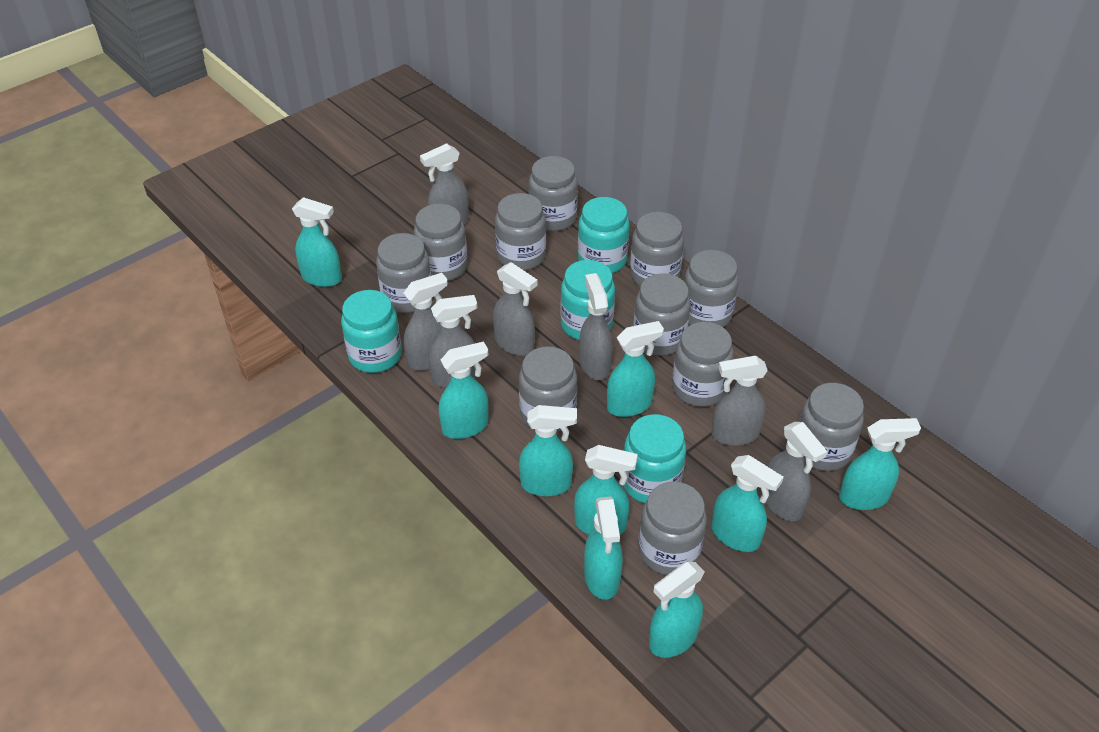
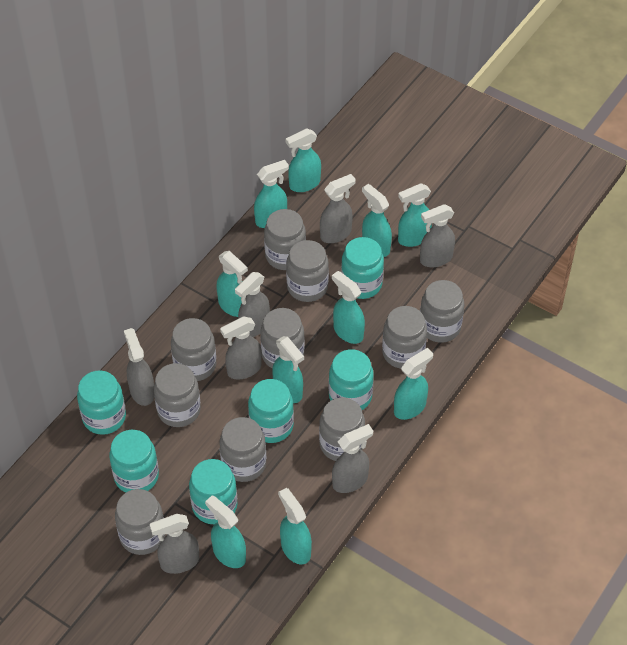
grey jar: [376,233,431,313] [414,204,467,281] [495,193,546,270] [519,346,577,432] [529,156,578,231] [630,212,684,286] [633,273,691,356] [638,482,707,575] [672,322,733,407] [684,250,739,327] [799,383,864,471] = 11 -> [115,489,165,555] [154,363,201,427] [171,318,216,381] [220,417,266,482] [260,308,305,369] [264,209,306,270] [286,240,329,302] [319,397,365,461] [382,306,427,369] [420,280,464,342] = 10
turquoise jar: [341,290,402,373] [560,260,615,340] [578,197,630,273] [623,414,686,503] = 4 -> [77,370,126,435] [109,430,159,493] [189,459,238,524] [248,379,294,443] [329,349,374,410] [341,237,384,299] = 6
turquoise spray bottle: [292,197,342,287] [439,342,489,439] [519,405,577,496] [574,445,638,534] [584,496,623,600] [607,321,664,417] [649,562,705,658] [712,455,784,552] [839,418,921,510] = 9 -> [205,496,246,568] [216,251,248,317] [254,160,289,228] [272,336,304,403] [278,488,312,564] [286,128,321,192] [332,271,365,344] [362,184,392,257] [394,348,433,420] [398,183,432,247] = 10

